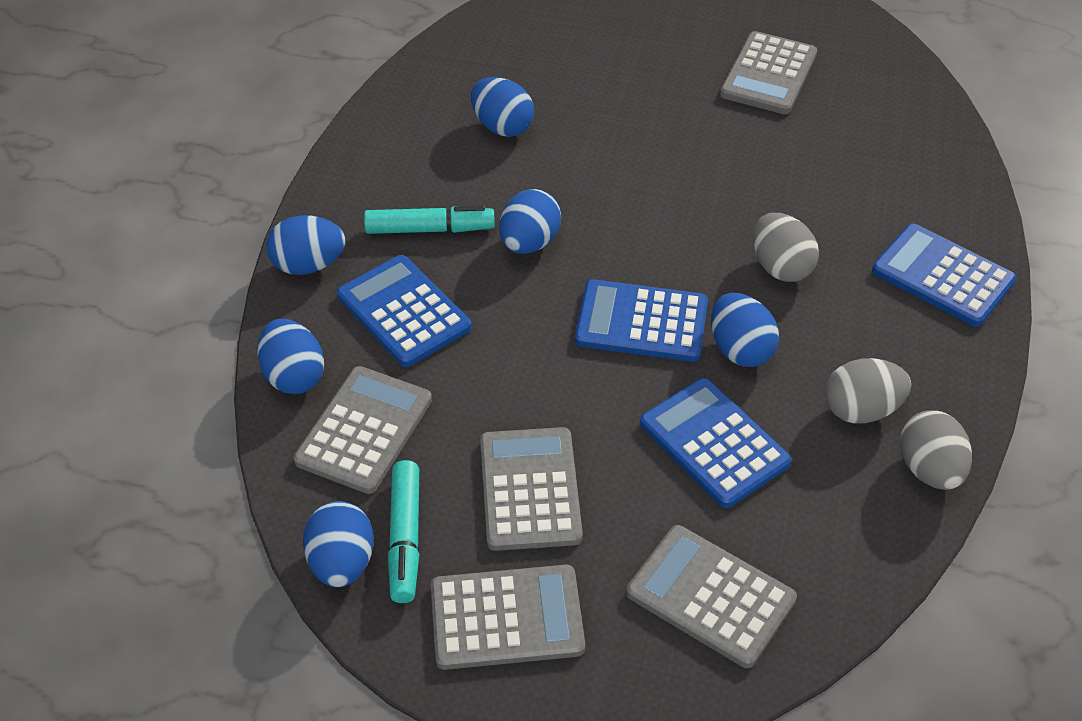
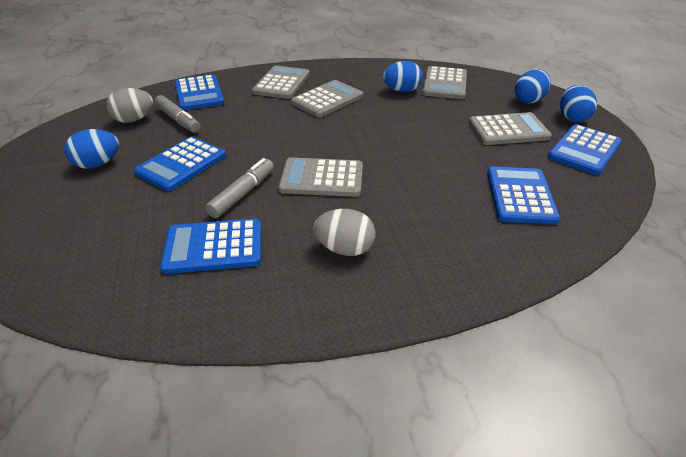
blue calculator: [337,255,472,367] [575,279,708,362] [640,378,791,508] [872,224,1017,327] = 4 -> [134,136,226,191] [160,219,261,274] [175,74,224,110] [487,166,560,225] [548,124,622,175] = 5
blue egg: [257,319,324,394] [266,215,345,275] [303,501,374,587] [471,77,534,137] [499,189,561,254] [711,293,779,367] = 6 -> [64,129,119,169] [383,61,423,92] [515,69,551,104] [560,85,597,122] = 4
grey egg: [753,213,819,282] [825,358,911,424] [900,410,972,490] = 3 -> [106,88,153,123] [313,209,375,256] = 2
grey marker: none = 0 -> [154,95,201,133] [205,158,274,218] = 2
turquoise marker: [364,206,495,234] [388,460,420,603] = 2 -> none = 0

